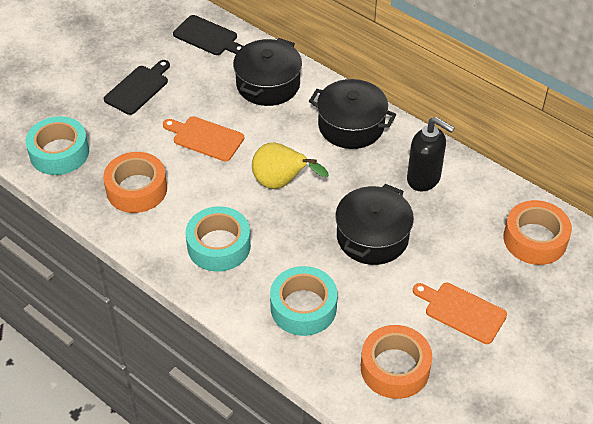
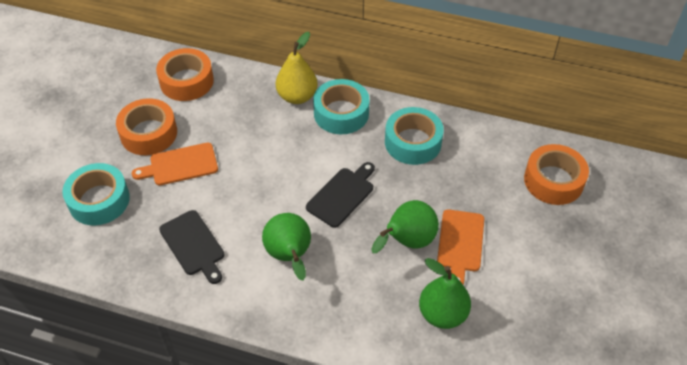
black pot: [233,38,302,106] [309,79,396,149] [336,184,414,265] = 3 -> none = 0
black soap dispenser: [407,117,455,191] = 1 -> none = 0
green pear: none = 0 -> [262,213,311,281] [371,200,439,253] [419,258,471,329] = 3

